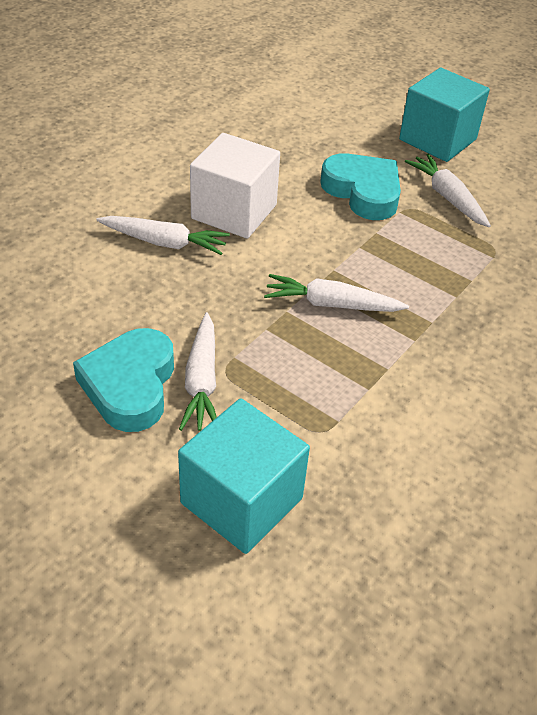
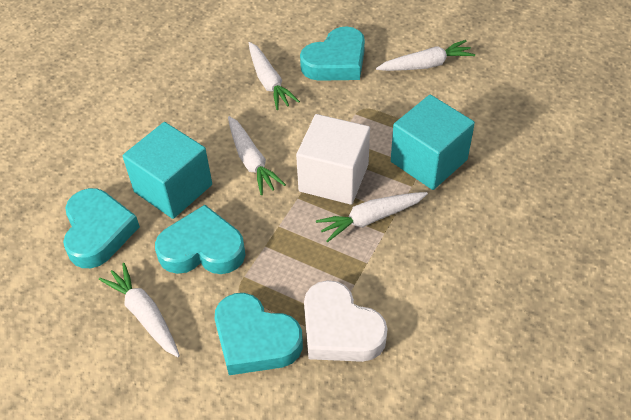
turquoise heart: [73,328,174,432] [320,153,401,220] = 2 -> [63,188,140,268] [155,205,245,274] [215,293,303,375] [300,26,365,81] = 4
white carrot: [96,216,230,255] [179,312,217,431] [264,274,409,312] [405,154,491,227] = 4 -> [99,263,180,357] [228,116,286,195] [249,42,300,110] [316,192,428,242] [376,40,475,71] = 5
white heart: none = 0 -> [304,280,388,362] = 1

